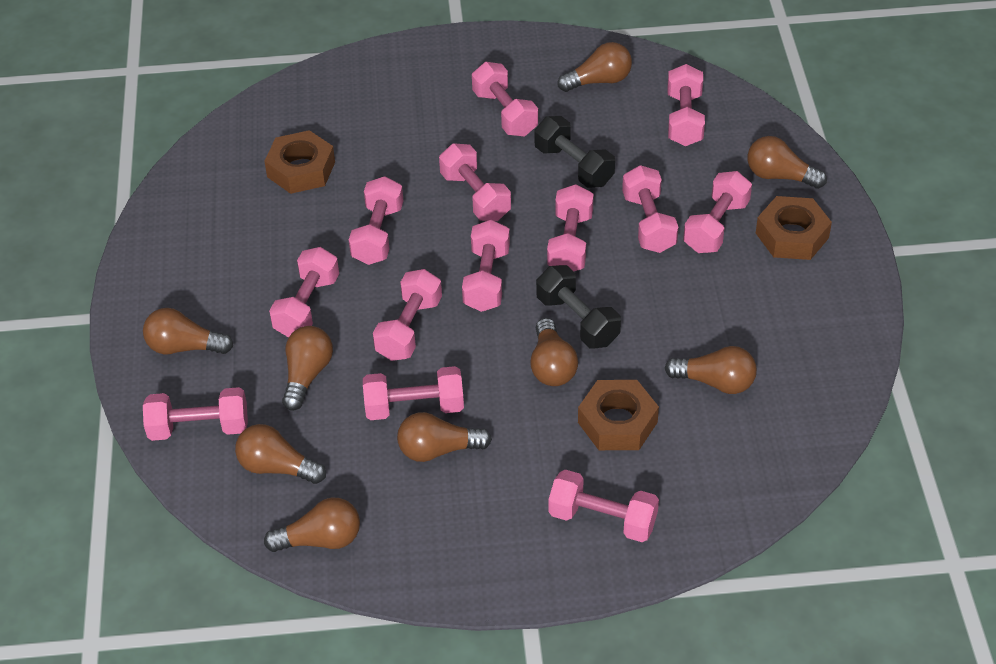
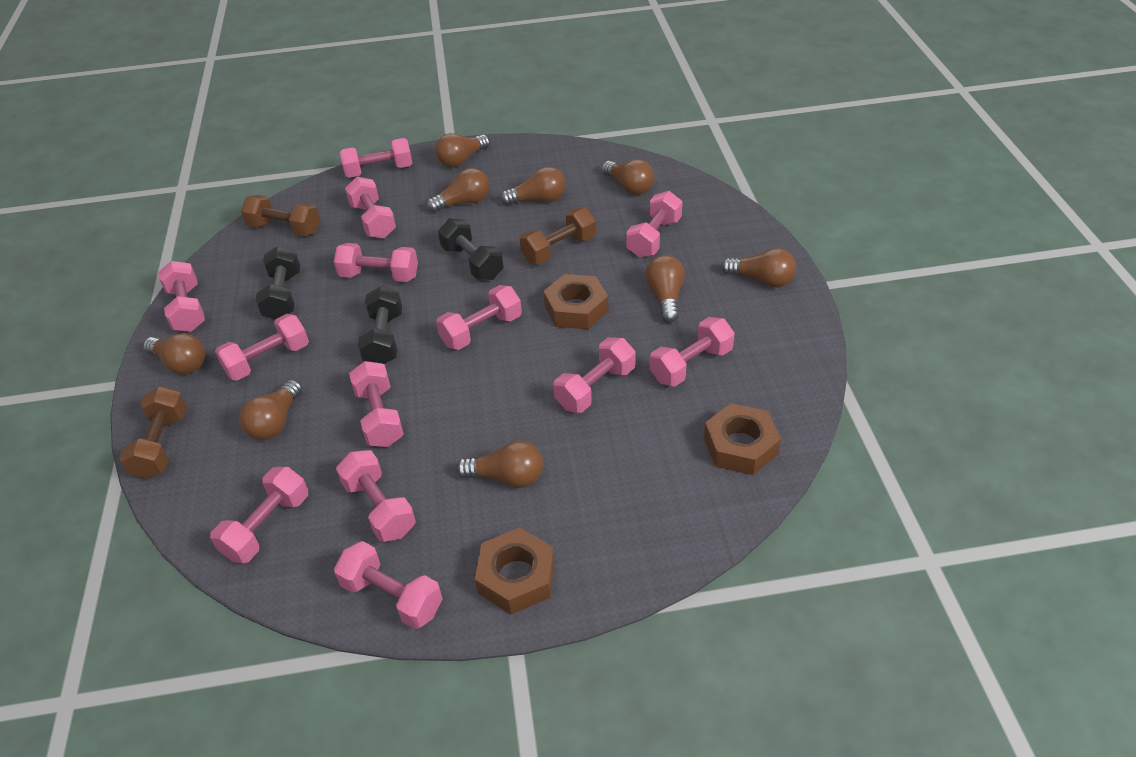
black dumbbell: [534,116,615,188] [536,265,621,349] = 2 -> [255,246,300,319] [358,286,402,364] [438,218,504,280] = 3
brown dumbbell: none = 0 -> [119,386,187,479] [241,195,320,236] [520,208,596,264] = 3

